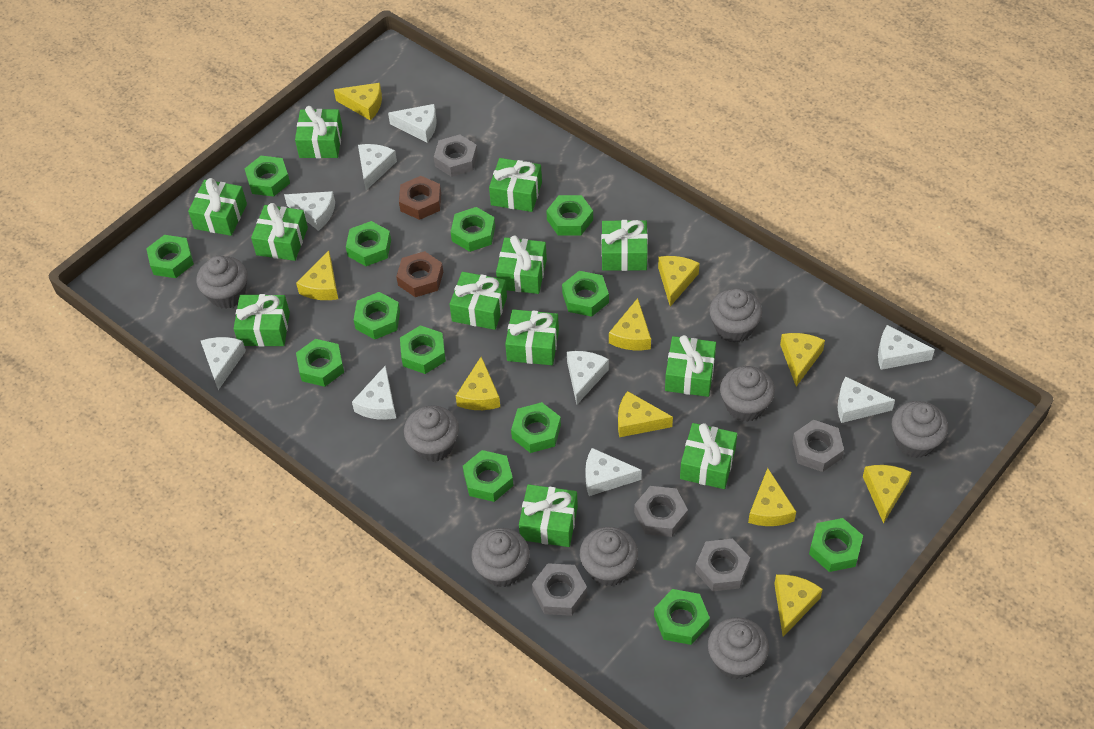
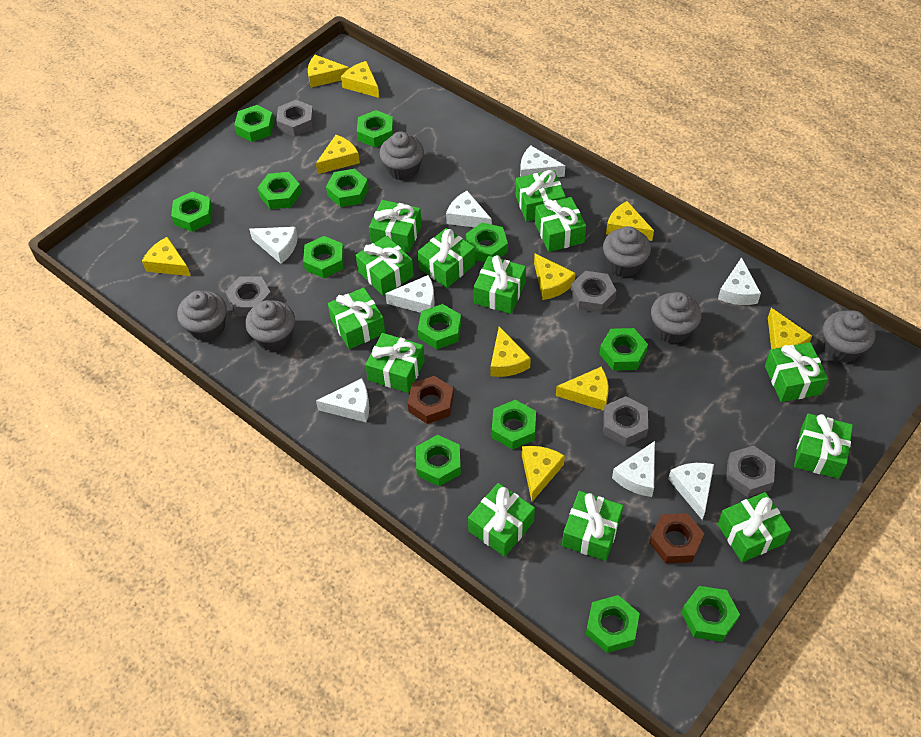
green gift: [188,178,247,236] [234,294,290,347] [251,203,308,261] [295,106,343,158] [450,272,507,330] [489,158,542,212] [496,235,547,294] [505,309,559,365] [519,484,578,547] [601,220,648,271] [665,335,716,397] [680,423,737,489] = 12 -> [328,287,385,349] [356,236,414,296] [365,333,425,393] [369,200,422,253] [417,228,475,288] [468,483,535,557] [474,255,526,314] [516,170,566,222] [535,197,586,252] [562,491,623,561] [718,492,791,562] [765,342,828,402] [794,413,853,479] = 13
grey cupcake: [196,256,248,309] [404,405,459,462] [471,528,530,587] [580,527,638,586] [708,617,769,679] [709,289,762,343] [720,366,775,422] [892,401,948,458] = 8 -> [177,290,227,341] [245,300,295,351] [380,131,424,180] [603,226,651,277] [651,292,701,344] [823,311,875,363] = 6
white cheese: [201,337,246,390] [284,191,335,231] [352,365,396,420] [358,144,397,190] [388,104,437,142] [567,351,609,404] [585,448,642,496] [838,377,895,423] [878,325,935,370] = 9 -> [249,227,298,264] [316,378,369,422] [385,275,435,313] [446,191,492,227] [520,146,565,177] [612,441,655,497] [668,463,714,520] [718,257,761,305] = 8

